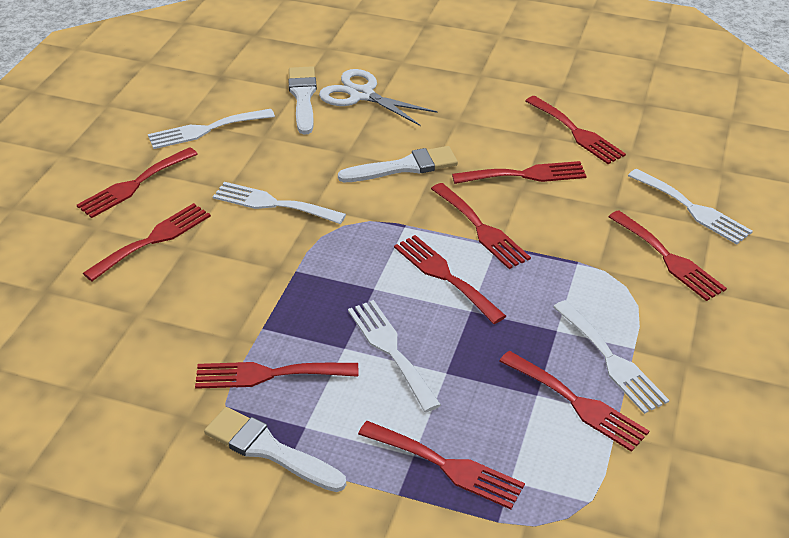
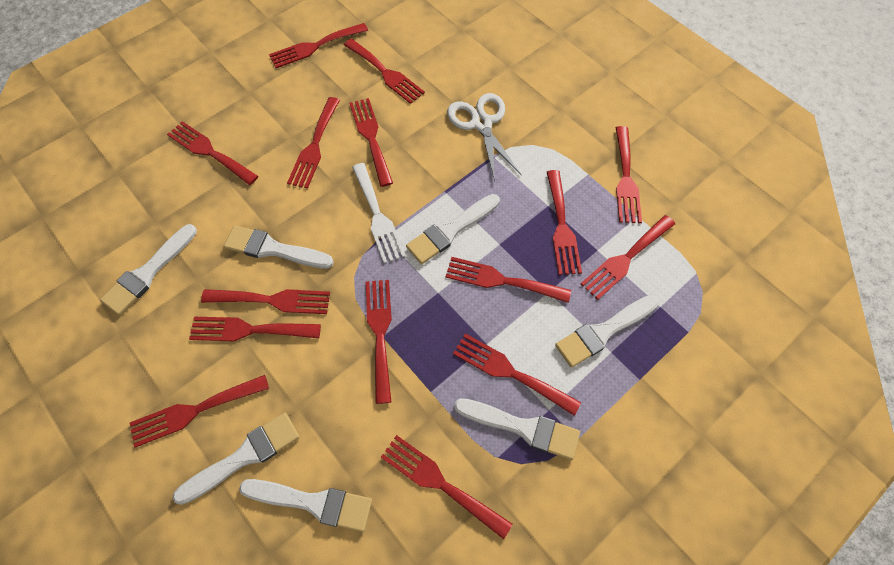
red fork: [77,147,198,218] [83,203,211,281] [195,362,358,389] [358,421,525,509] [394,235,506,324] [431,183,531,269] [452,161,587,184] [499,351,649,452] [525,96,626,164] [609,210,727,301] = 10 -> [130,375,269,448] [167,121,258,185] [189,317,321,341] [201,289,330,314] [269,23,368,68] [287,97,340,189] [344,39,425,104] [349,98,393,187] [366,280,392,404] [381,435,513,539] [445,257,571,303] [453,333,581,416] [547,170,582,275] [581,215,675,300] [615,126,642,223] = 15
white brush: [204,407,346,492] [288,66,317,135] [338,146,458,182] = 3 -> [100,224,197,315] [172,413,299,505] [224,225,334,269] [239,479,372,532] [406,194,500,264] [454,398,580,460] [555,295,659,367] = 7
white fork: [148,109,275,149] [213,182,346,224] [348,300,441,412] [553,300,669,414] [628,169,753,244] = 5 -> [352,163,406,263] = 1

